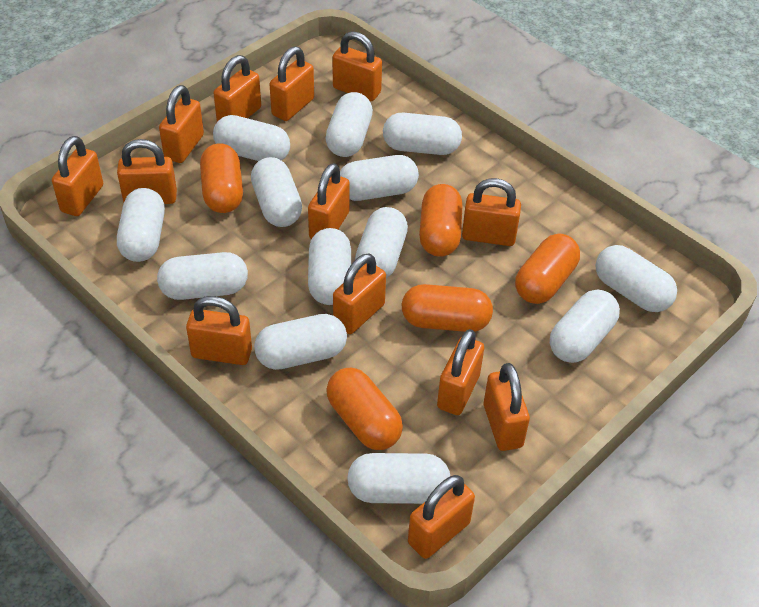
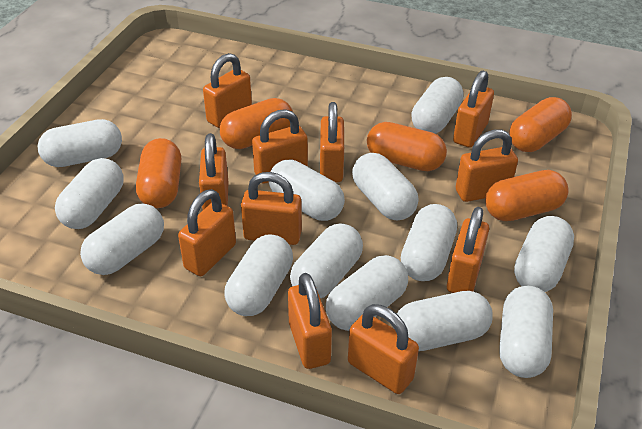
orange padlock: [52,136,103,216] [117,139,177,204] [159,85,204,163] [186,296,252,365] [214,55,261,122] [270,46,314,121] [308,163,350,239] [332,31,382,101] [333,253,386,334] [408,475,475,559] [437,329,484,415] [462,178,521,246] [484,363,530,451] = 13 -> [178,189,236,276] [199,133,228,210] [203,53,252,128] [241,172,302,245] [252,109,308,184] [288,273,332,369] [320,102,344,182] [348,304,419,394] [447,207,489,293] [453,70,494,148] [456,130,518,202] = 11

